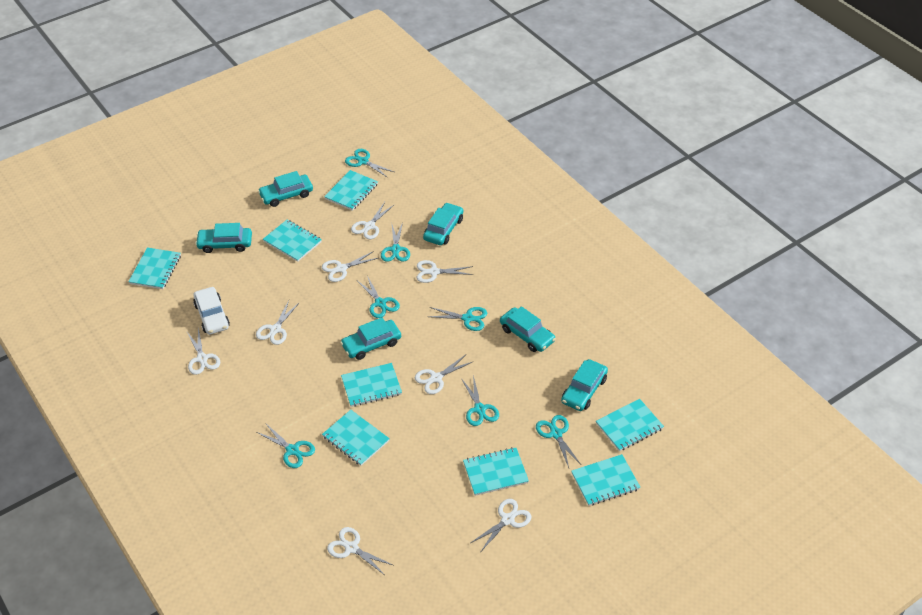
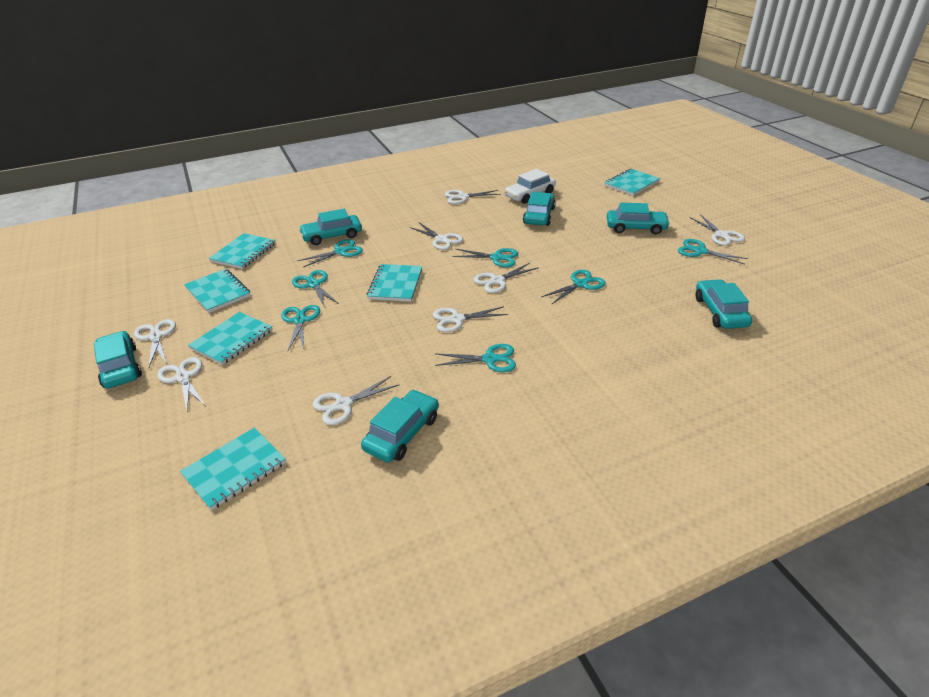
turquoise notebook: [128,248,181,289] [263,220,322,262] [322,410,390,466] [324,170,378,211] [341,363,402,407] [463,447,529,496] [571,454,640,506] [596,399,664,451] = 8 -> [180,428,286,510] [184,269,251,313] [188,312,272,365] [209,233,276,269] [367,264,422,302] [604,169,660,196] = 6

